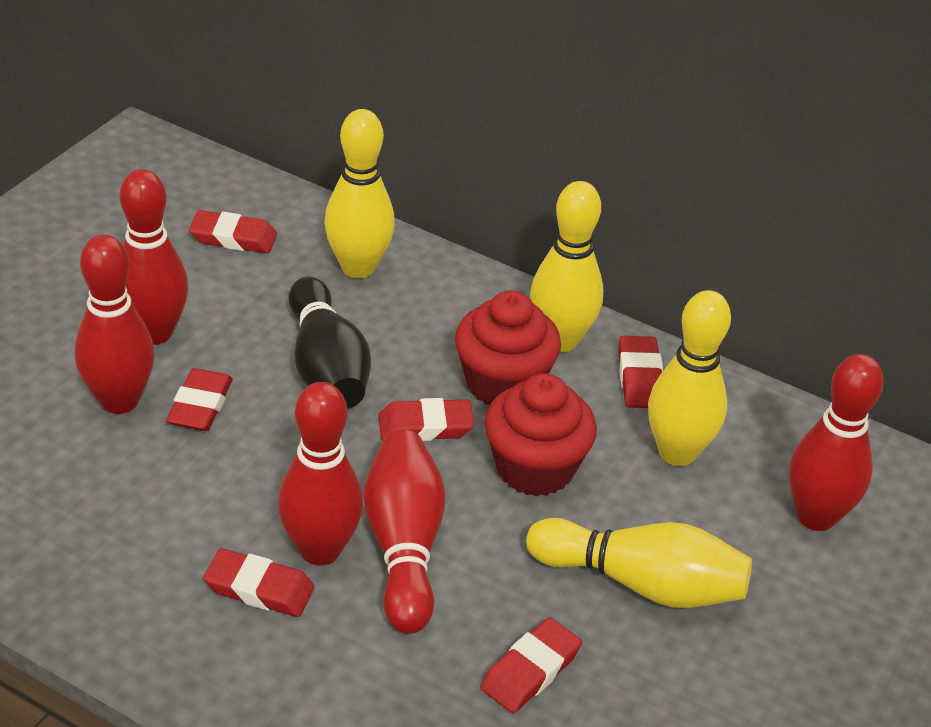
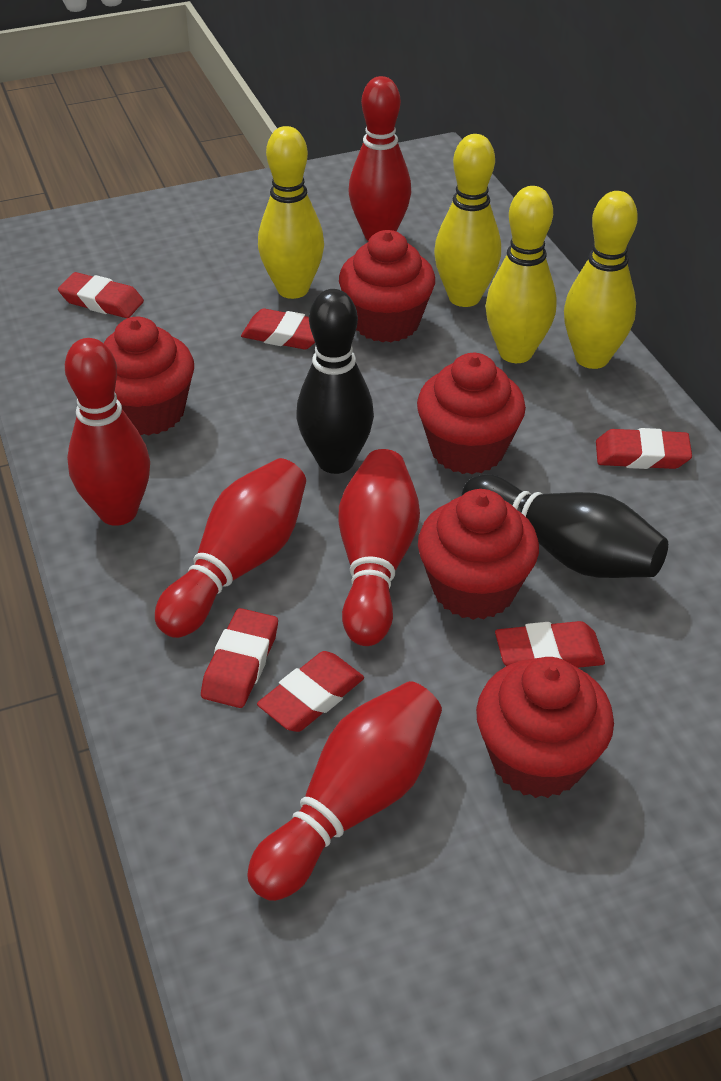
black bowling pin: [289,277,371,409] = 1 -> [296,289,374,474] [462,474,668,578] = 2
red cupcake: [455,291,561,405] [485,373,597,496] = 2 -> [104,317,194,436] [339,230,435,342] [417,353,526,474] [418,489,539,620] [476,657,614,798] = 5

